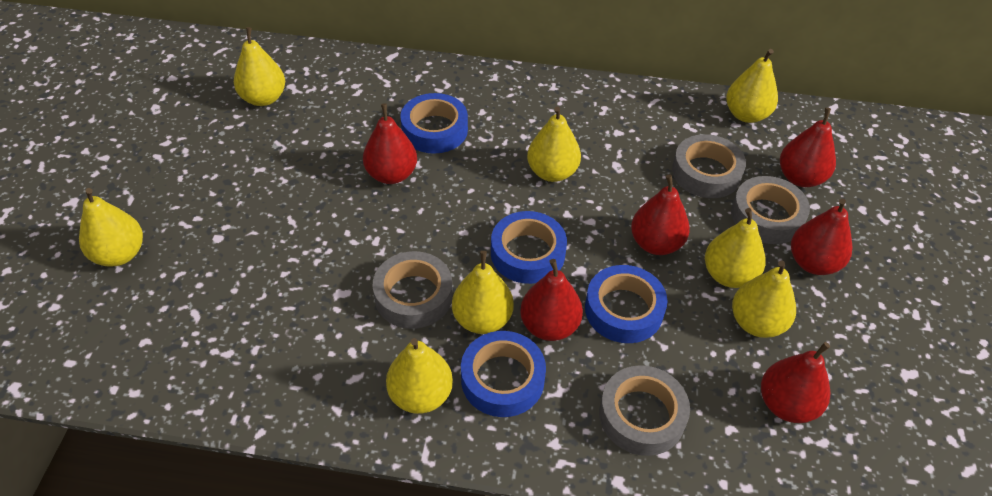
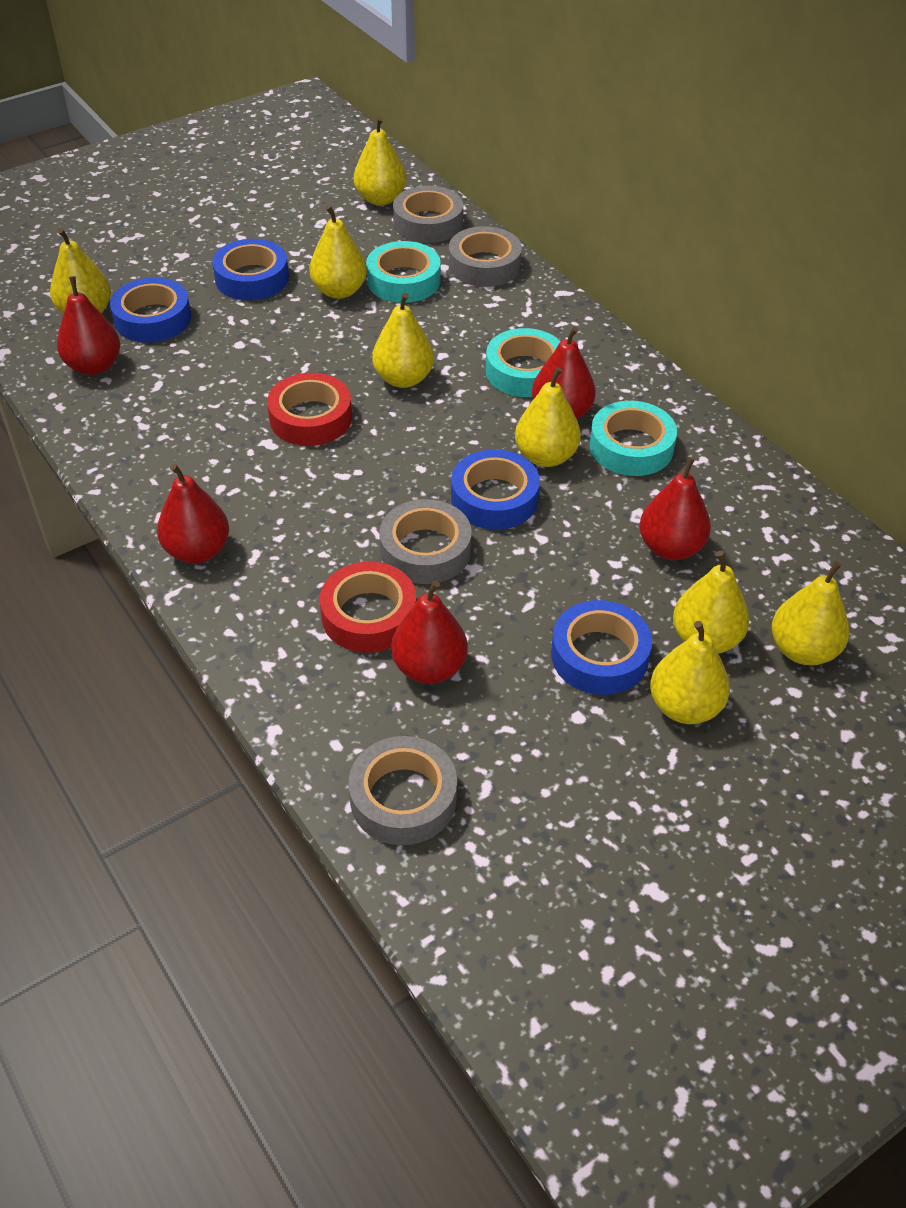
red pear: [363,103,417,184] [520,259,583,341] [631,174,690,255] [761,342,830,423] [780,108,836,187] [791,199,852,275] = 6 -> [57,276,120,375] [157,464,229,563] [391,581,468,684] [532,326,595,419] [639,457,711,560] = 5
red tape: none = 0 -> [267,373,352,446] [320,562,416,653] = 2
turquoise tape: none = 0 -> [366,241,441,303] [486,328,561,397] [590,401,677,476] = 3

